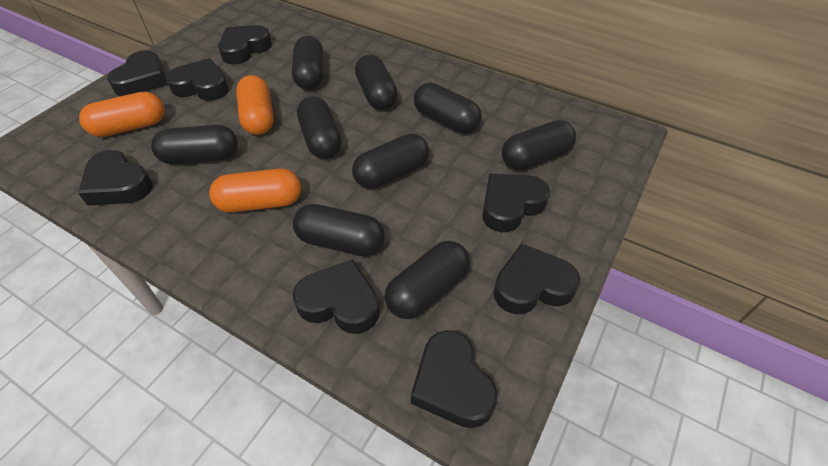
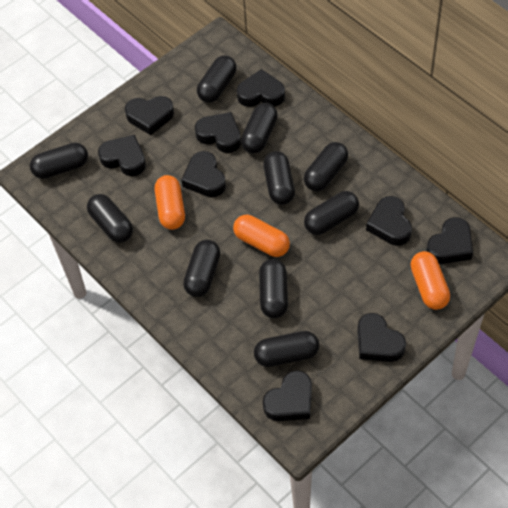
black capsule: [151,124,238,164] [292,36,323,90] [293,204,385,256] [297,96,342,159] [352,133,429,189] [355,54,398,110] [385,241,470,319] [414,83,482,134] [502,120,576,170] = 9 -> [30,143,88,179] [87,194,133,243] [183,240,220,297] [197,55,237,103] [241,103,278,153] [254,331,319,367] [259,259,288,318] [263,151,295,205] [304,142,348,191] [304,191,359,235] = 10
black heart: [78,150,153,206] [107,50,166,96] [166,58,229,101] [218,25,272,65] [293,259,379,334] [411,330,498,428] [482,173,550,232] [494,243,580,314] = 8 -> [98,135,146,176] [125,96,174,135] [182,151,226,197] [195,112,241,153] [237,69,285,107] [263,370,312,421] [357,313,406,362] [366,196,412,246] [426,217,473,264] = 9

